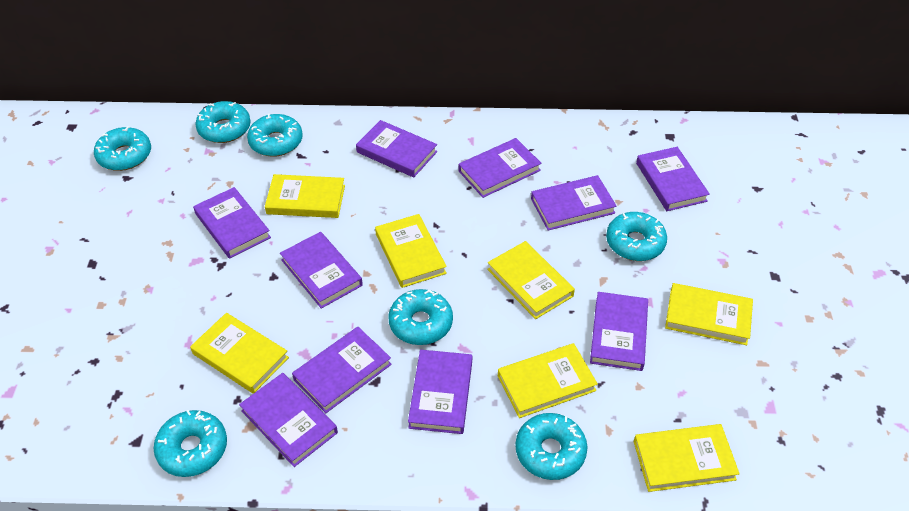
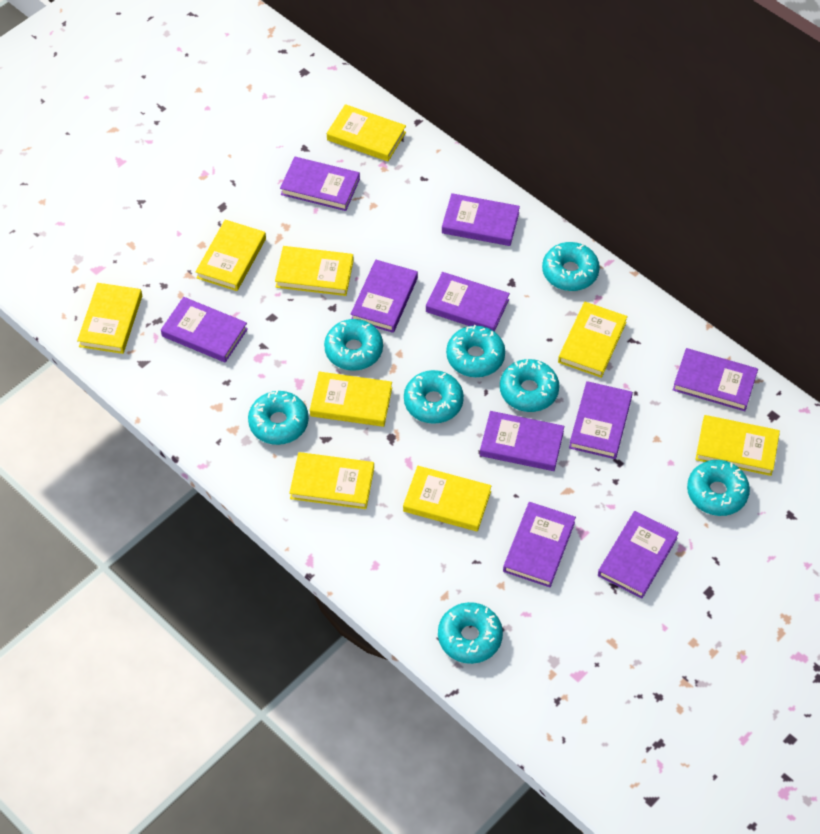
turquoise donut: [94,126,151,171] [154,410,227,477] [195,101,251,143] [247,114,303,157] [388,289,453,345] [515,413,587,480] [606,212,667,261] = 7 -> [248,390,309,445] [324,319,383,371] [404,370,464,424] [438,602,503,664] [446,325,505,377] [500,359,560,412] [542,242,600,291] [687,460,750,516] = 8
yellow book: [190,313,289,394] [265,174,345,218] [375,214,447,288] [487,241,575,319] [498,343,598,418] [634,424,740,492] [665,283,753,345] = 7 -> [77,283,142,354] [195,220,266,291] [275,246,354,296] [289,452,374,509] [310,371,392,427] [327,104,406,161] [403,466,492,531] [558,302,628,378] [695,415,780,476] = 9

